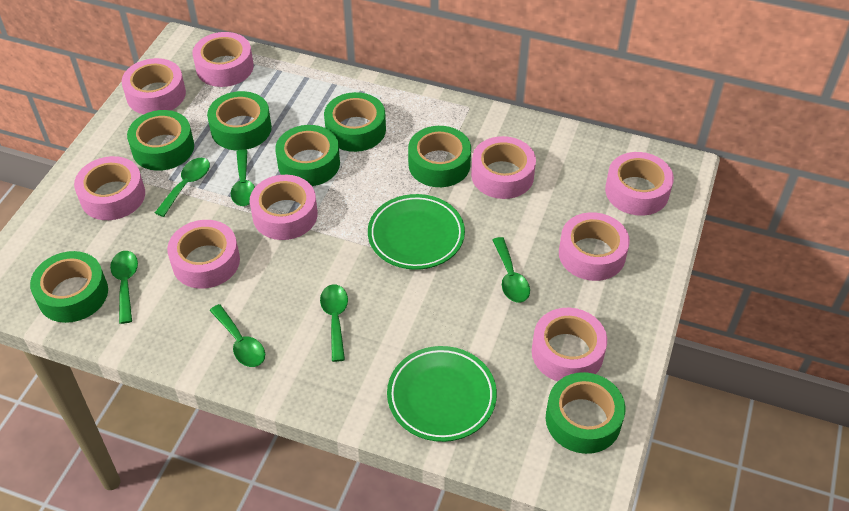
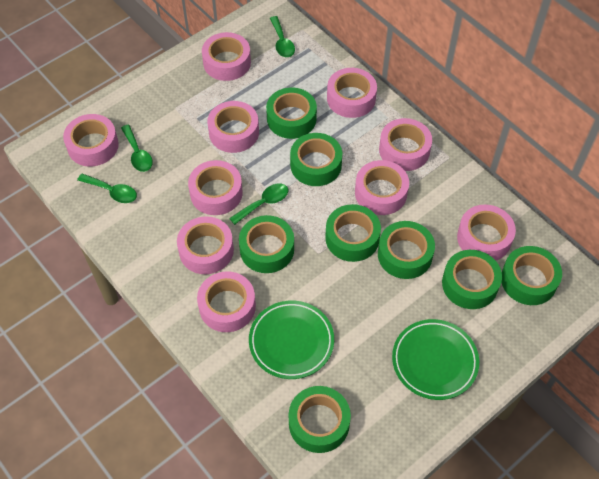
green spoon: [110,251,138,324] [155,158,210,217] [209,304,265,367] [231,149,255,206] [320,284,348,362] [493,237,530,303] = 6 -> [77,174,137,203] [121,125,153,172] [229,183,288,225] [270,16,295,57] = 4
green tape: [30,251,108,323] [127,110,194,171] [207,91,272,150] [275,125,340,186] [324,92,386,152] [408,126,471,187] [546,372,625,454] = 7 -> [239,215,294,273] [266,87,317,139] [289,386,351,453] [290,133,342,186] [325,204,381,262] [378,221,435,279] [442,250,502,309] [501,246,562,305] = 8
pink tape: [74,156,145,220] [122,58,186,114] [167,220,240,289] [192,32,254,87] [250,175,318,240] [471,136,536,199] [532,308,607,381] [559,212,630,281] [605,152,674,216] = 9 -> [63,114,119,167] [177,216,234,274] [188,160,243,215] [197,271,256,332] [202,32,251,81] [207,101,259,153] [327,68,377,118] [355,160,409,215] [379,118,432,171] [457,205,516,261] = 10

